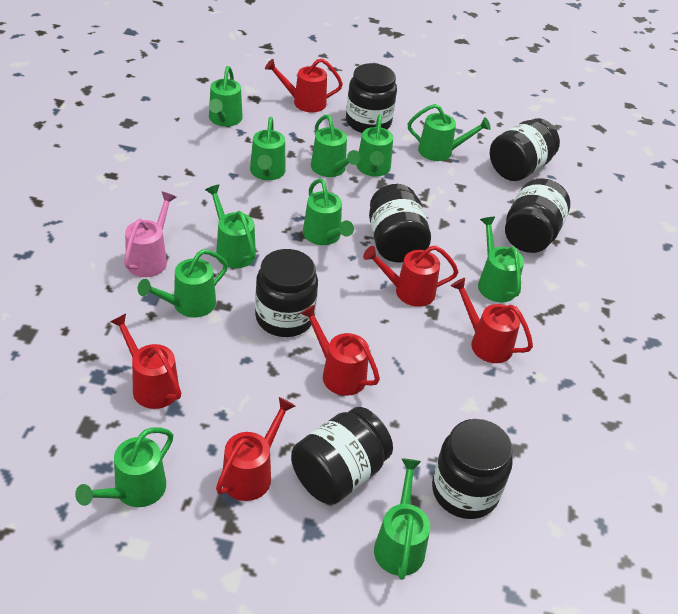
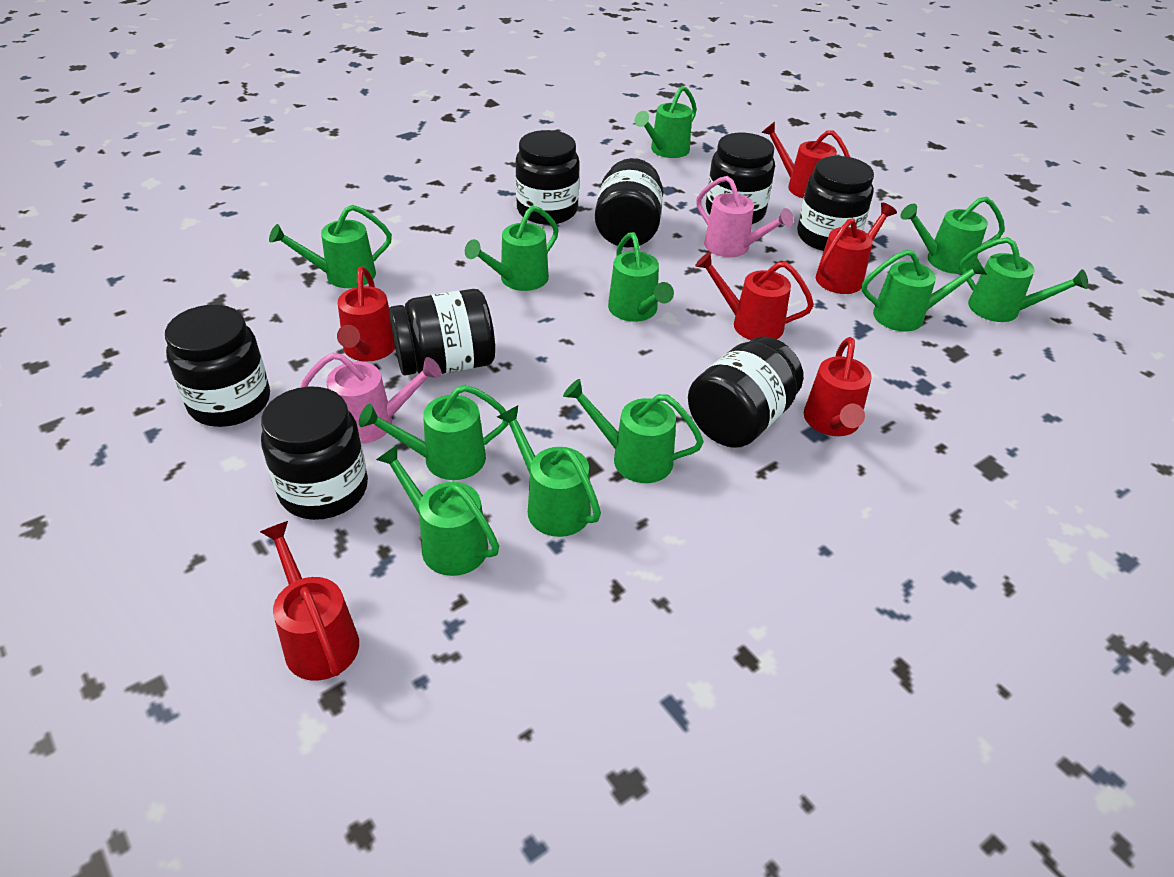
black jar: [255,249,318,337] [291,407,393,505] [346,63,397,133] [369,184,431,263] [432,419,513,519] [490,118,560,181] [505,178,570,253] = 7 -> [165,305,270,427] [261,386,368,520] [389,289,495,375] [516,130,579,225] [595,158,663,248] [688,336,803,448] [706,133,775,224] [797,156,874,251] = 8
pink watering can: [124,192,176,277] = 1 -> [300,353,442,444] [696,176,794,257] = 2

